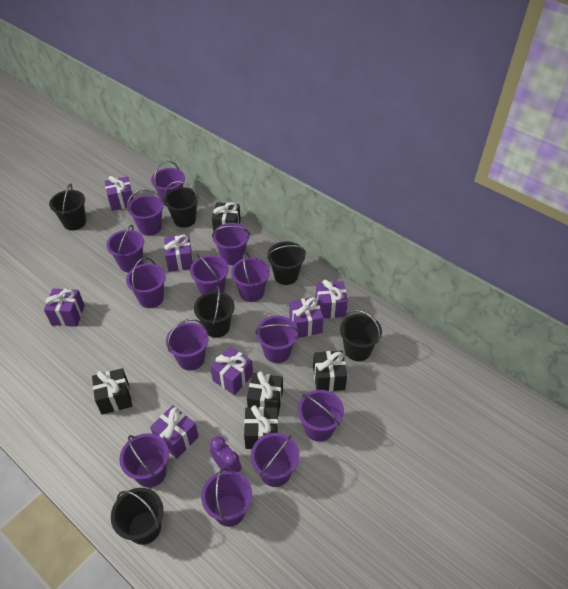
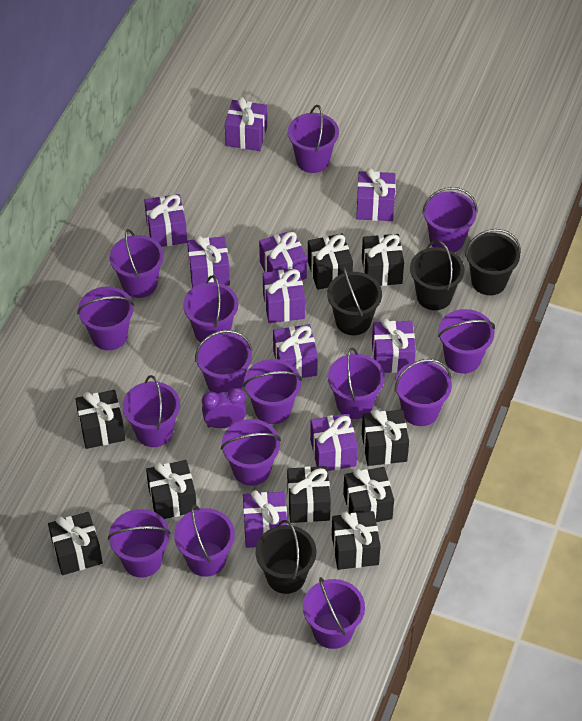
black bucket: [49,183,86,230] [111,488,163,545] [164,181,199,228] [194,286,235,338] [267,241,306,285] [340,310,382,361] = 6 -> [256,520,316,594] [327,267,382,335] [410,240,465,310] [465,229,521,295] = 4
black gift: [92,368,132,414] [212,202,241,232] [244,405,278,449] [247,371,283,416] [313,350,347,392] = 5 -> [48,512,103,575] [75,390,125,449] [146,460,196,519] [287,466,331,523] [308,233,353,290] [332,511,381,570] [343,467,394,522] [362,234,404,286] [362,409,409,466] = 9
purple bucket: [106,225,144,273] [119,433,169,488] [126,257,166,308] [127,189,163,236] [151,161,185,206] [166,319,209,371] [190,253,229,295] [201,468,252,527] [212,223,250,265] [231,252,270,302] [251,433,300,487] [255,316,299,363] [298,390,344,442] = 13 -> [77,286,134,350] [108,509,171,577] [110,229,164,298] [123,375,180,447] [174,505,235,577] [183,275,238,343] [195,330,252,393] [221,419,281,486] [243,359,302,424] [288,105,339,173] [303,577,365,649] [328,348,385,419] [395,359,452,426] [422,187,478,252] [438,309,495,374] = 15
purple gift: [44,289,85,327] [105,176,134,211] [150,405,199,459] [164,234,193,272] [210,346,253,395] [290,297,324,338] [316,280,348,318] = 7 -> [144,194,187,247] [187,235,230,288] [225,97,267,151] [243,490,287,548] [259,230,307,280] [263,268,305,323] [273,324,318,378] [310,413,358,471] [356,168,396,221] [372,318,416,373] = 10

